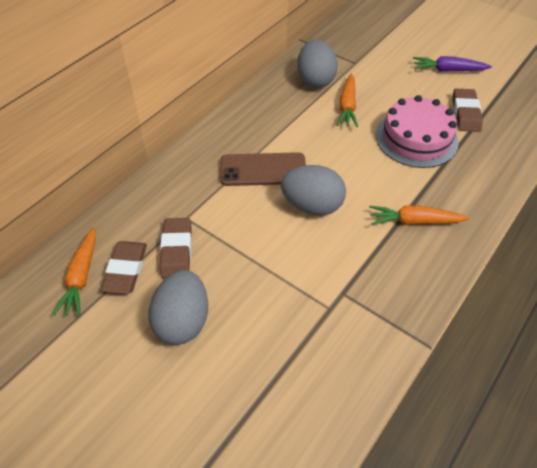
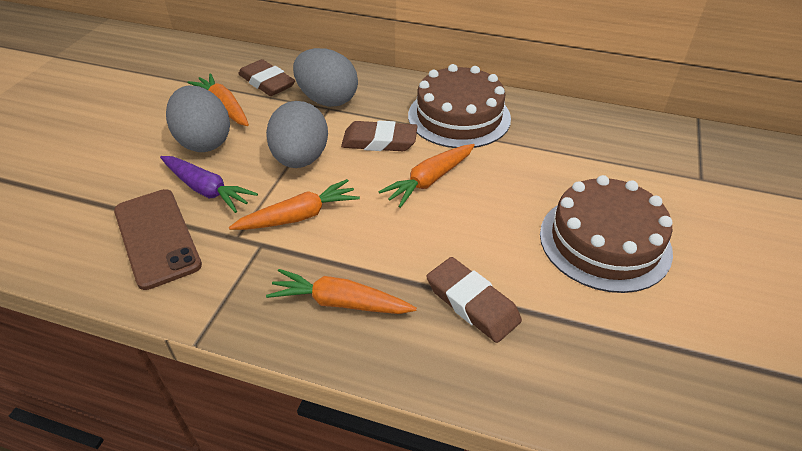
brown cake: none = 0 -> [408,64,511,148] [540,175,673,293] = 2
orange carrot: [53,227,96,316] [337,74,358,128] [369,206,469,225] = 3 -> [187,73,249,126] [229,179,360,230] [266,269,417,314] [378,144,475,208] = 4
pink cake: [376,95,459,168] = 1 -> none = 0

